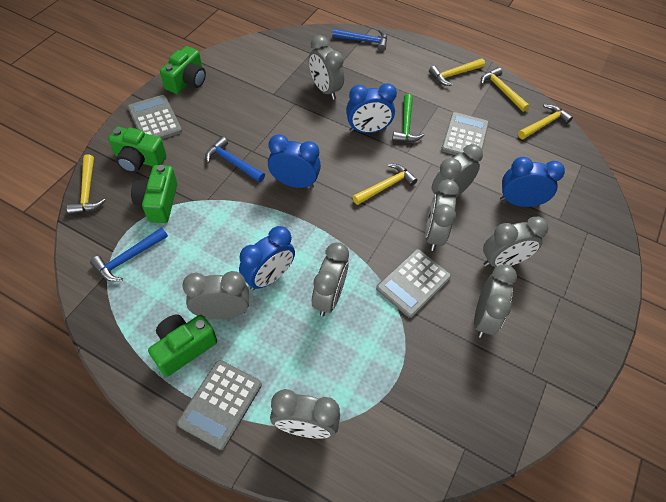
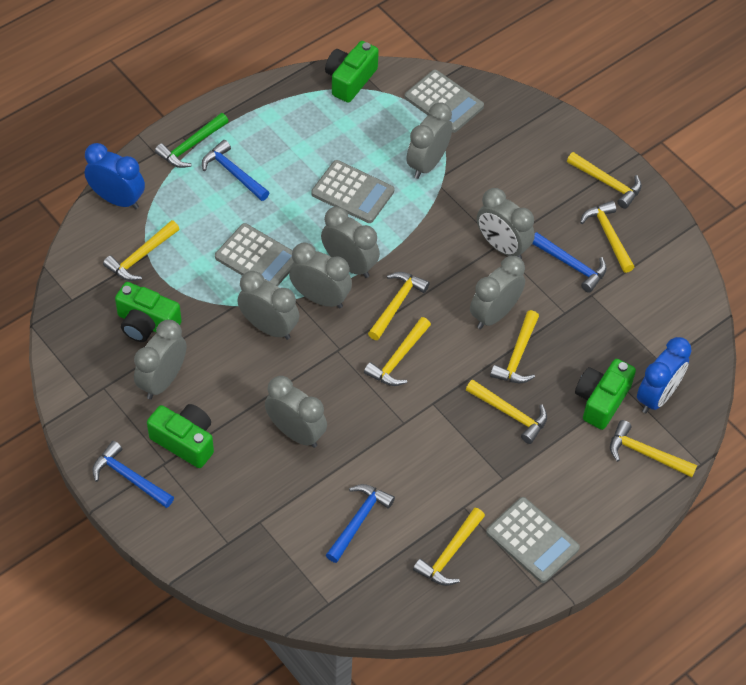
blue clock: [239,226,295,290] [268,134,321,188] [346,83,397,133] [500,157,565,207] = 4 -> [85,143,145,209] [637,337,692,413] = 2
blue hammer: [90,227,168,282] [205,137,265,182] [332,29,387,51] = 3 -> [92,441,174,508] [202,140,269,201] [326,484,395,563] [532,232,607,293] = 4
yellow hammer: [67,154,106,214] [353,164,417,205] [429,58,485,86] [481,67,530,112] [518,104,573,139] = 5 -> [103,220,179,281] [364,317,431,386] [368,272,430,340] [413,508,485,586] [466,379,547,444] [490,310,539,383] [567,152,642,209] [580,201,634,273] [610,420,697,478] = 9

